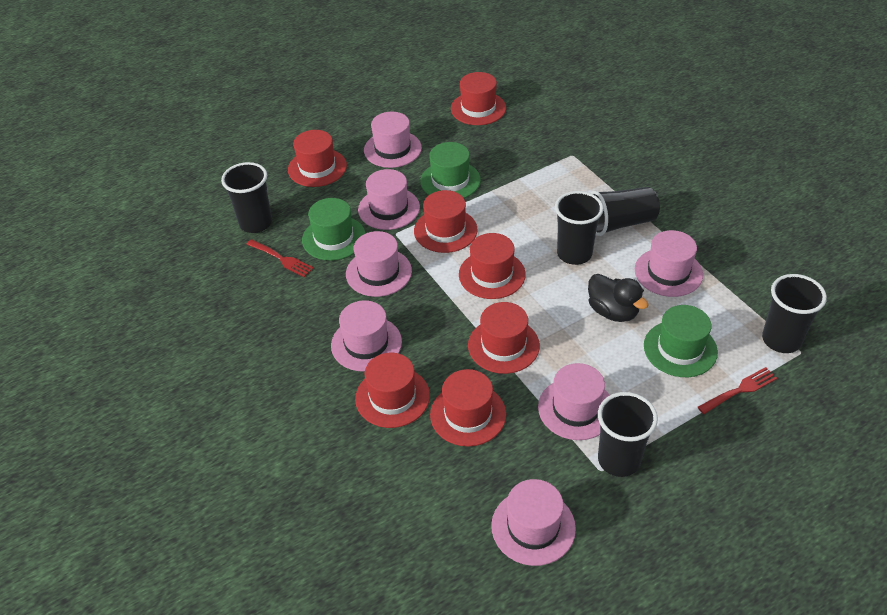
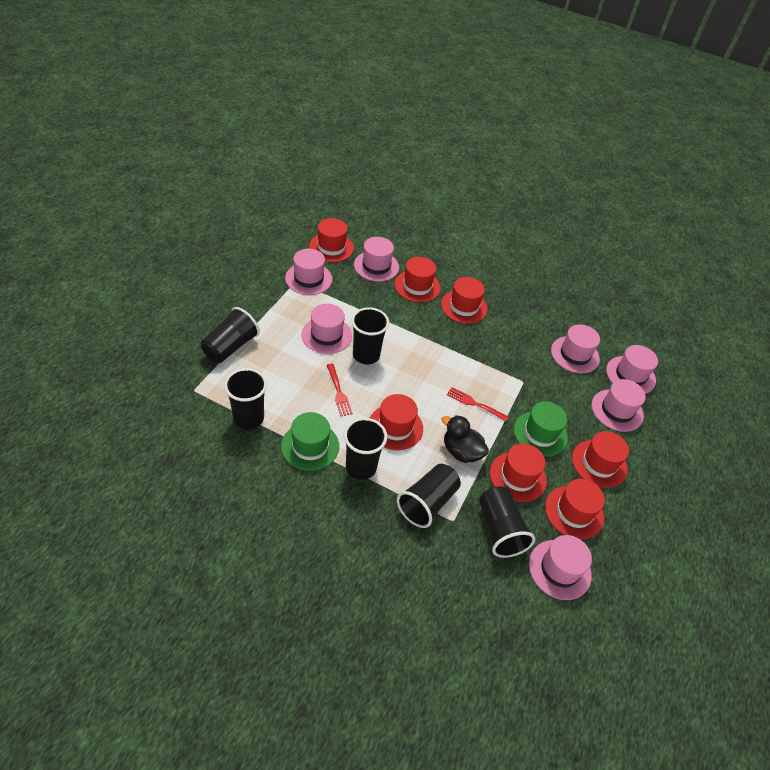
black cup: [221,162,272,233] [555,191,604,265] [590,187,660,236] [598,392,658,477] [762,274,827,353] = 5 -> [201,307,260,363] [224,368,267,429] [344,418,387,480] [351,307,389,364] [397,464,461,528] [479,486,535,558] = 6
green hat: [302,198,366,261] [420,142,481,198] [644,305,718,377] = 3 -> [281,412,339,471] [514,401,568,457] = 2

